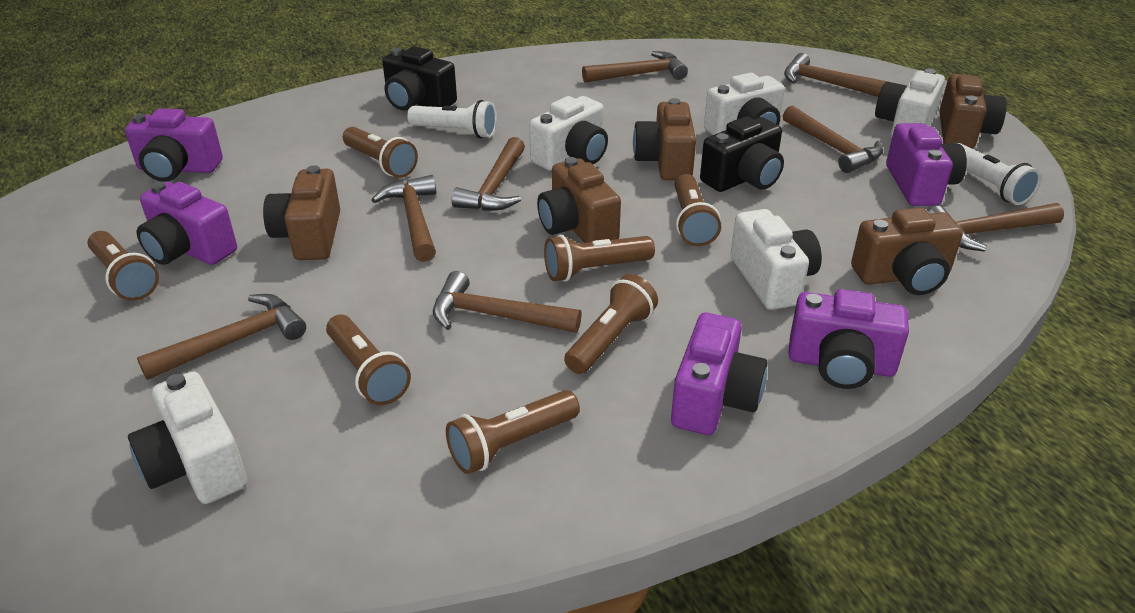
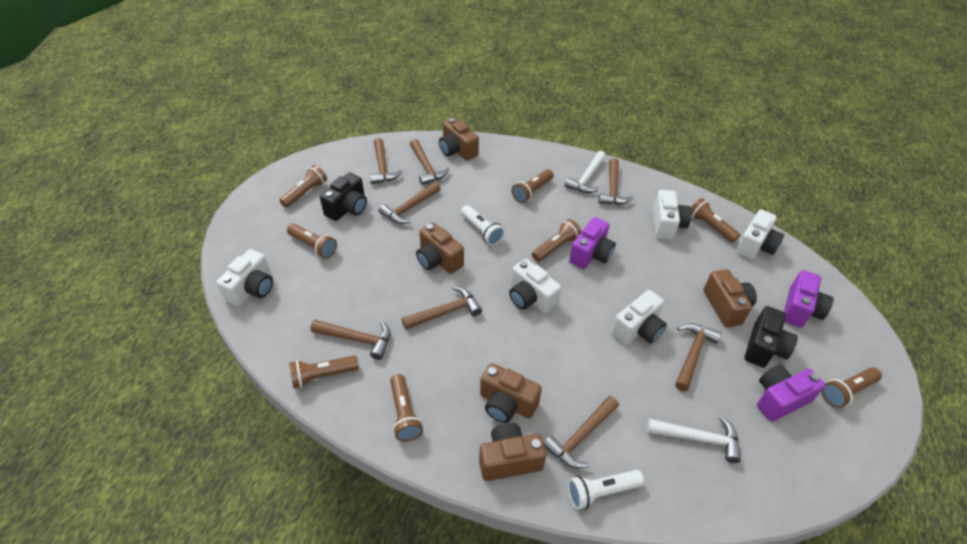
brown flashlight: [88,231,159,301] [326,315,411,405] [343,127,418,178] [446,390,580,474] [544,235,655,282] [564,274,658,374] [675,174,721,246] = 7 -> [279,165,327,208] [287,224,337,259] [289,355,359,389] [390,374,423,442] [512,169,554,203] [532,219,581,262] [691,198,740,243] [821,367,882,408] = 8
purple camera: [125,108,223,182] [137,182,237,265] [671,313,767,435] [788,289,909,389] [886,123,967,206] = 5 -> [569,217,616,269] [757,365,825,422] [784,270,833,328] = 3
white hammer: none = 0 -> [565,151,606,193] [647,416,741,463] = 2

